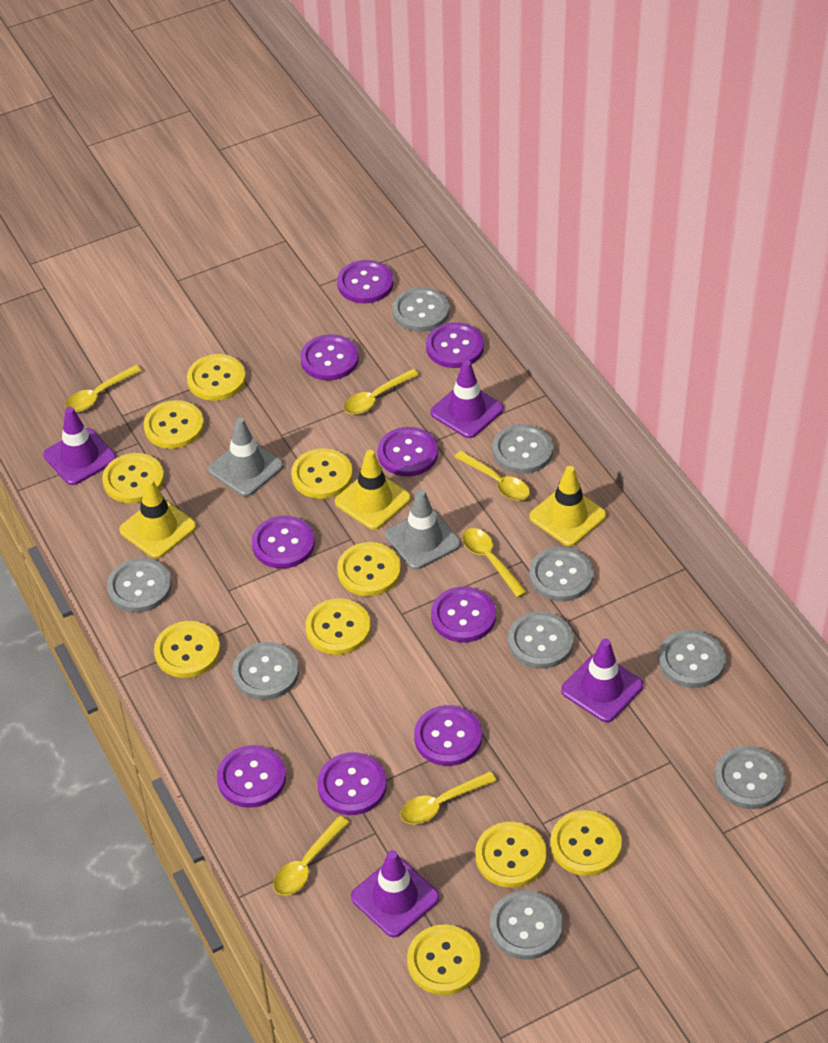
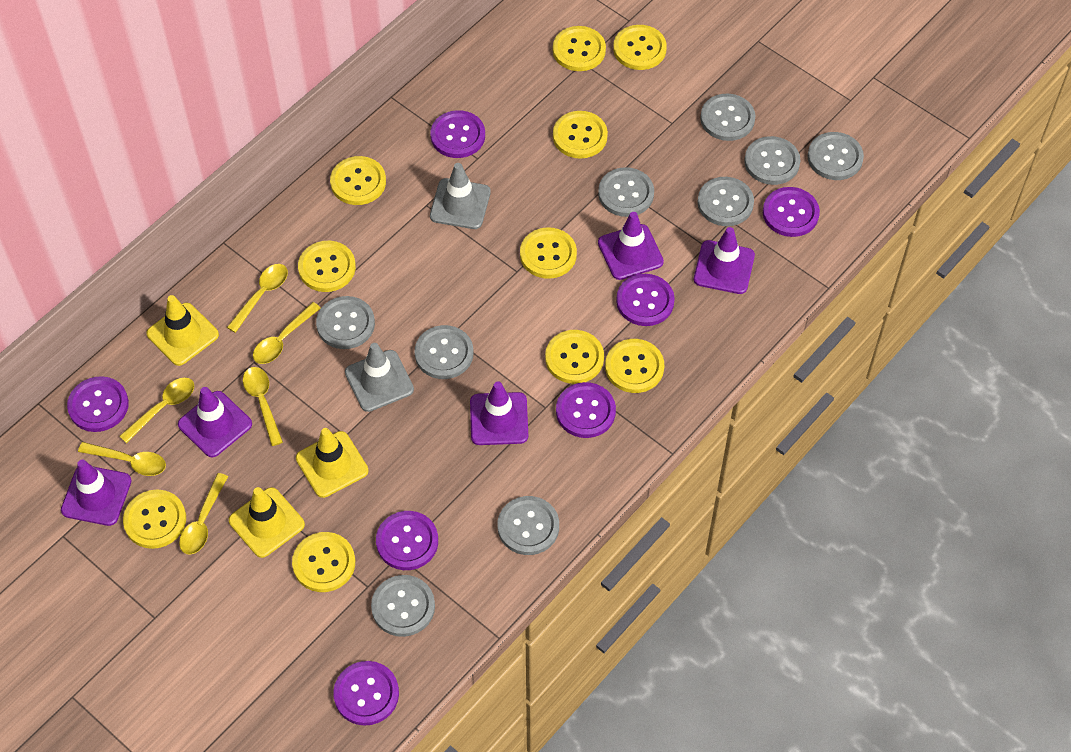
purple button: [217,745,286,808] [252,516,315,569] [300,334,359,381] [318,752,387,815] [337,260,393,303] [377,427,438,477] [414,705,482,766] [426,322,484,368] [431,586,496,642] = 9 -> [67,376,129,432] [333,661,399,726] [376,511,438,570] [430,110,485,158] [556,382,616,438] [616,274,675,326] [763,187,820,237] = 7
purple traffic cone: [43,407,117,485] [351,850,440,937] [430,360,504,438] [561,639,643,722] = 4 -> [61,460,132,526] [178,387,252,457] [470,381,528,445] [598,212,664,280] [694,227,755,294] = 5

